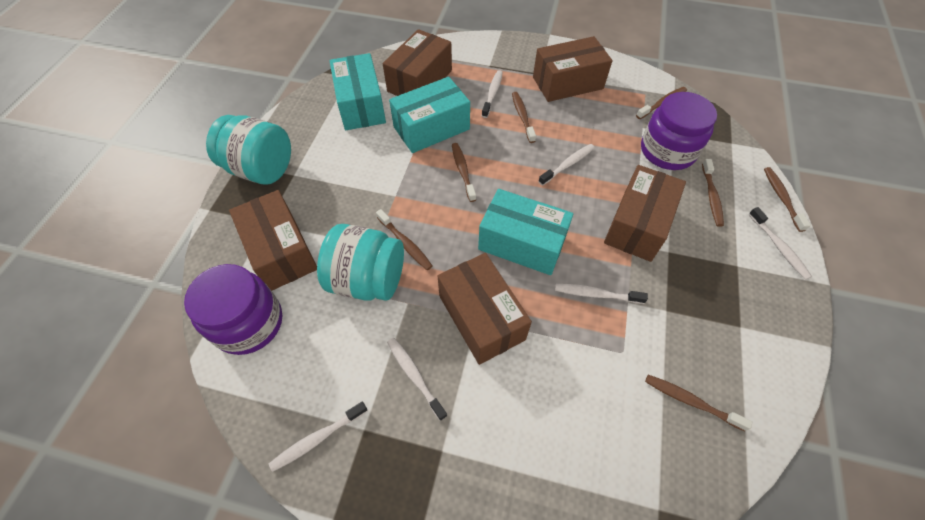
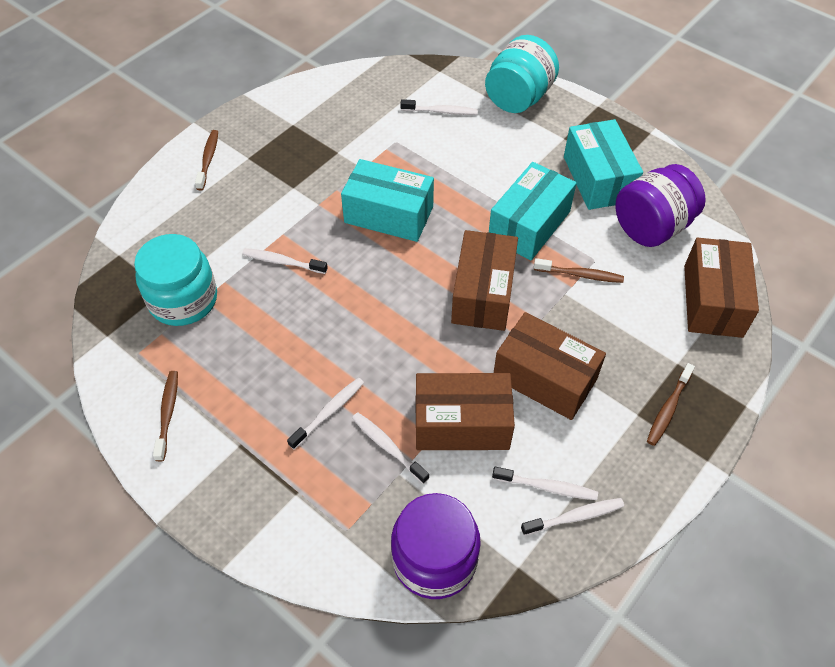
brown box: [229,190,317,291] [383,29,452,96] [438,253,532,365] [533,36,612,102] [604,165,686,262] = 5 -> [416,373,515,450] [451,230,518,331] [494,312,606,420] [684,237,759,338] = 4
brown toothbrush: [376,209,432,270] [452,143,476,202] [512,92,536,143] [636,87,687,119] [645,375,752,431] [702,159,724,227] [764,167,811,232] = 7 -> [153,371,178,461] [195,130,218,191] [534,258,624,283] [647,363,695,446] = 4

